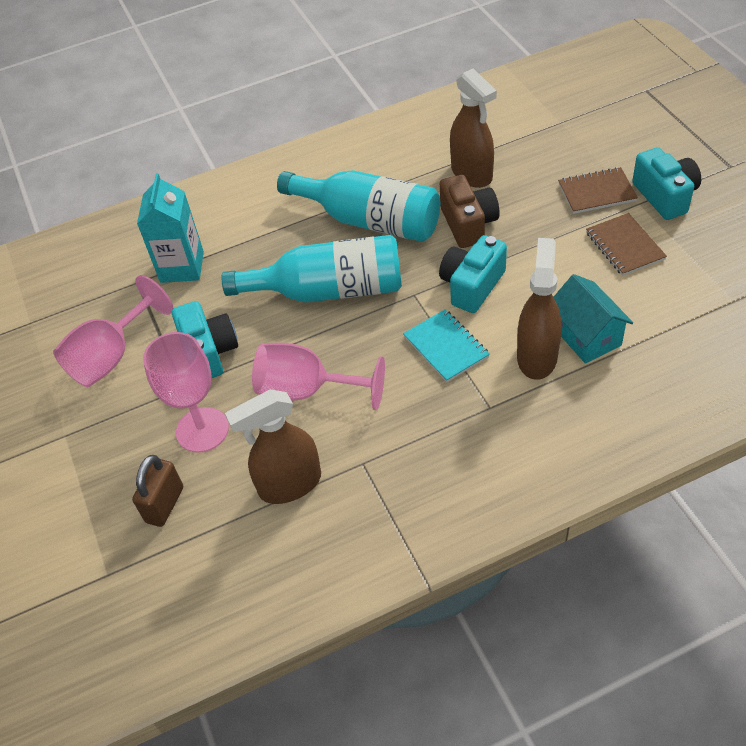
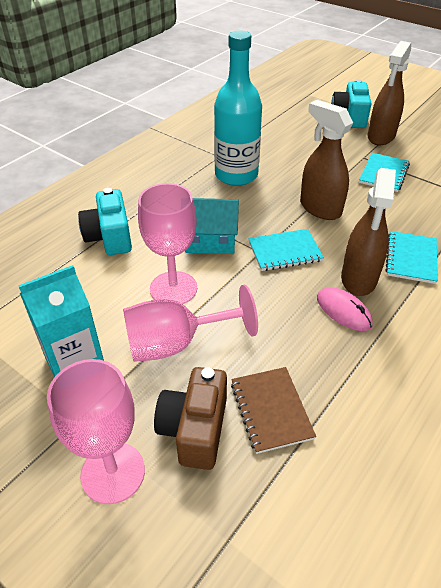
brown notebook: [558,167,638,214] [586,213,667,276] = 2 -> [231,367,316,454] = 1
brown padlock: [132,455,183,527] = 1 -> none = 0
pink mouse: none = 0 -> [317,287,373,331] = 1
turquoise bottle: [222,235,402,303] [277,170,440,242] = 2 -> [214,30,262,186] = 1
turquoise camera: [172,301,238,378] [439,235,507,313] [632,147,701,220] = 3 -> [78,188,132,255] [331,79,372,128] = 2
turquoise notebook: [403,309,490,382] = 1 -> [248,229,324,271] [359,153,410,192] [385,231,438,284] = 3

